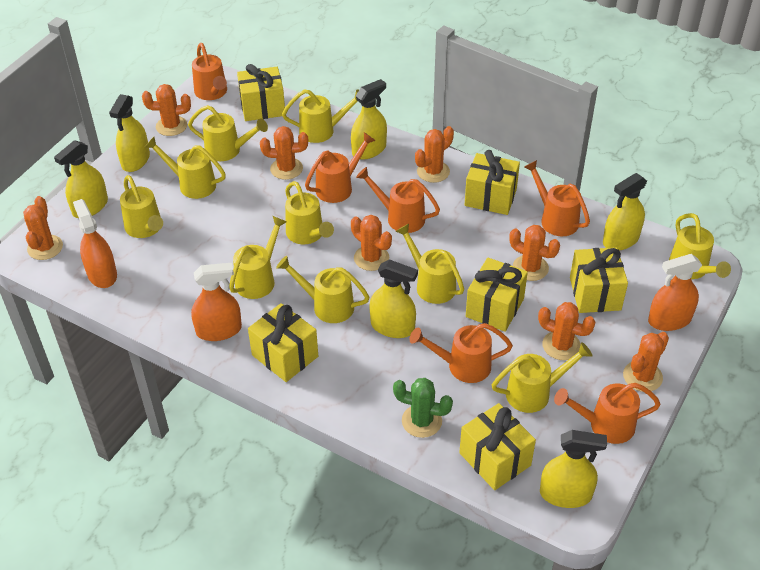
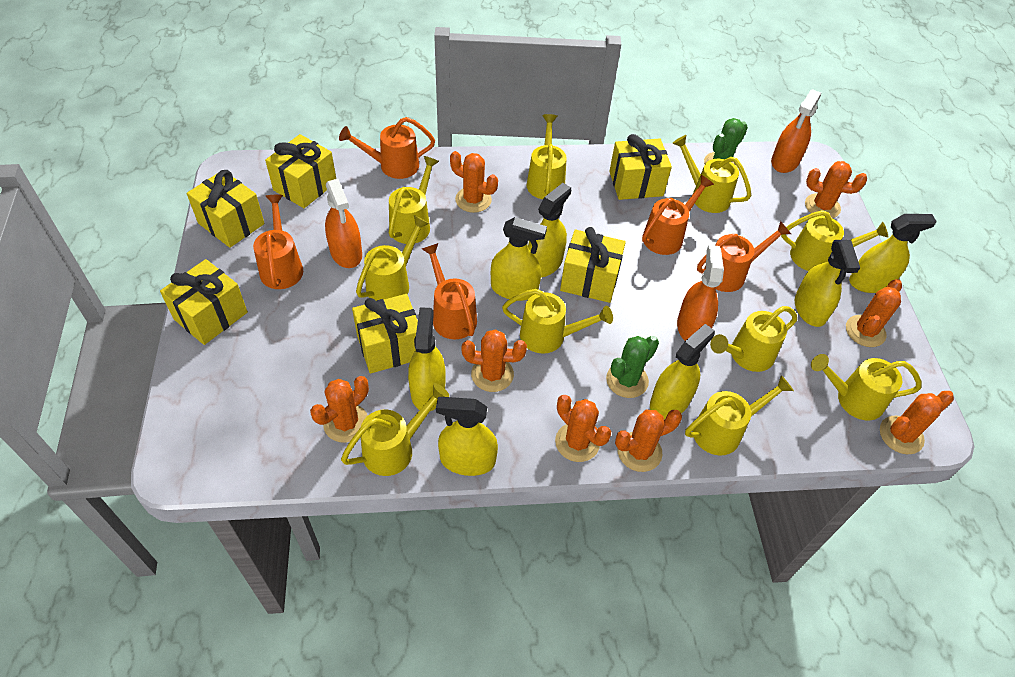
green cactus: [393,378,453,438] = 1 -> [606,336,659,398] [704,118,748,168] = 2
orange watering can: [192,43,227,100] [305,132,376,203] [356,167,440,233] [409,323,513,383] [524,160,590,236] [554,383,661,444] = 6 -> [253,195,303,289] [339,117,435,179] [422,243,477,339] [642,175,714,255] [697,221,791,292] = 5
yellow spray bottle: [54,140,108,218] [109,94,150,172] [351,79,387,160] [369,259,418,338] [540,430,607,508] [603,173,647,251] = 6 -> [408,307,446,411] [436,397,498,476] [491,217,547,301] [528,183,571,278] [650,324,715,420] [795,240,860,327] [849,214,937,293] = 7

